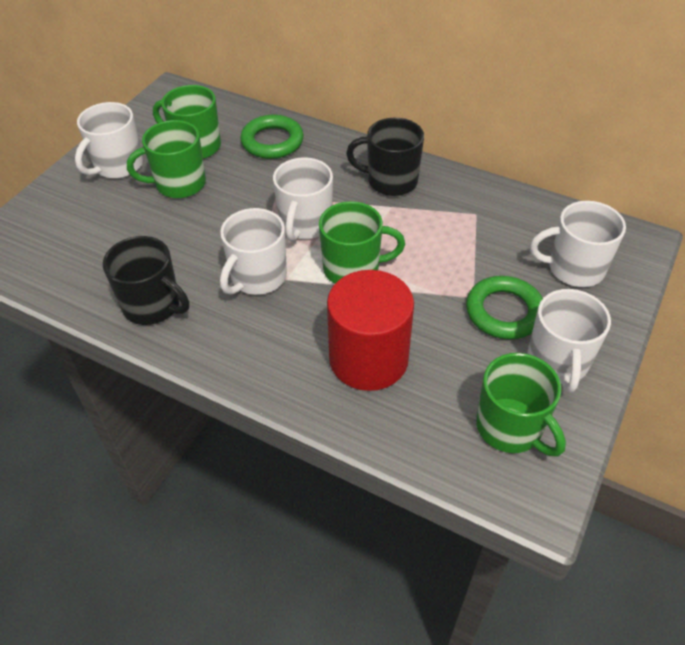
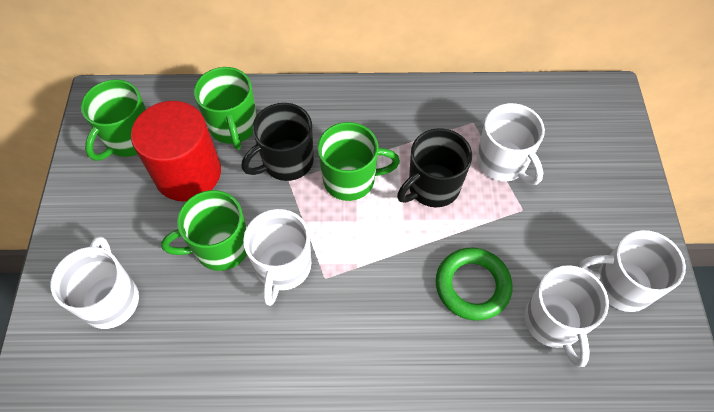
green ring: [240,115,304,159] [466,276,543,339] = 2 -> [436,247,512,321] = 1

